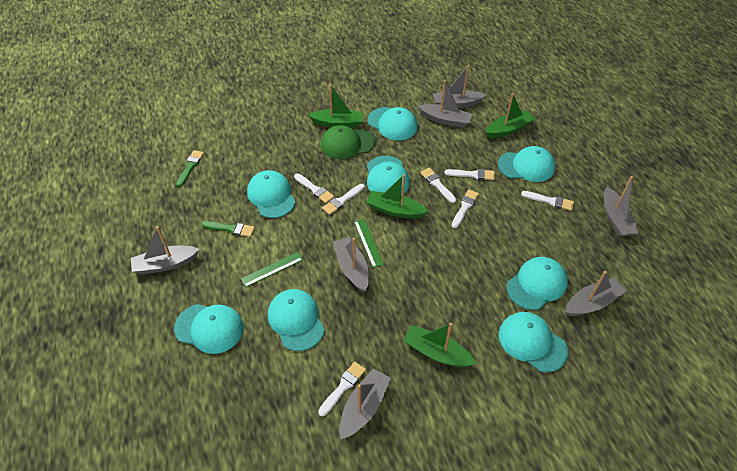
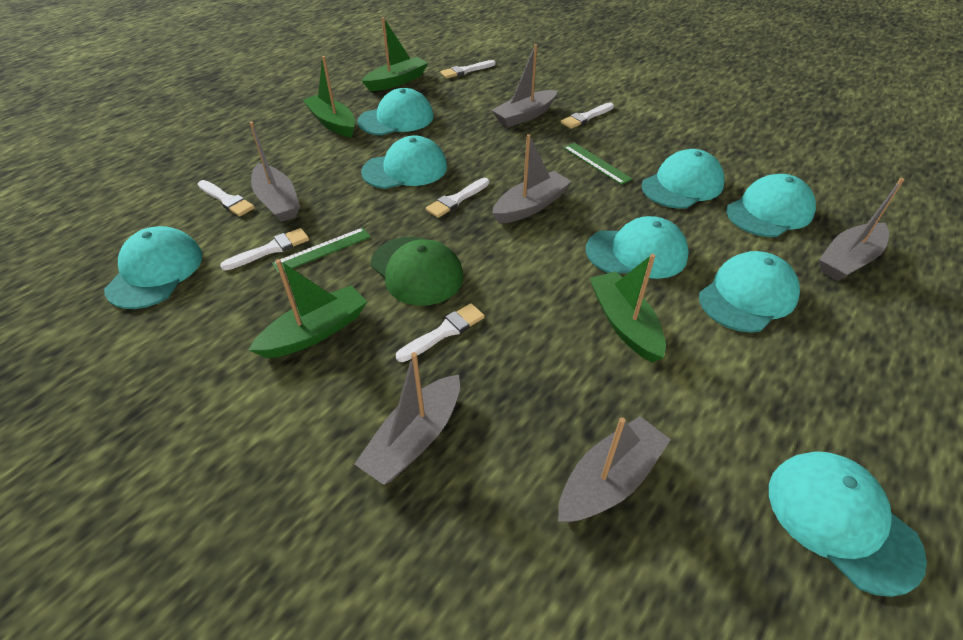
green brush: [176,150,204,187] [202,221,255,237] = 2 -> none = 0
grey boat: [131,226,200,274] [333,237,369,292] [339,368,391,439] [418,80,473,128] [433,65,486,108] [565,271,626,316] [604,176,639,237] = 7 -> [249,121,300,222] [355,352,460,485] [491,44,557,127] [492,134,572,224] [558,416,671,523] [819,178,905,281] = 6
white brush: [294,173,334,203] [318,362,366,416] [322,184,365,215] [420,168,456,203] [444,169,495,180] [452,189,479,228] [521,191,574,211] = 7 -> [198,180,255,216] [220,228,309,271] [396,303,485,362] [426,178,490,218] [440,60,496,78] [561,102,614,129] = 6

